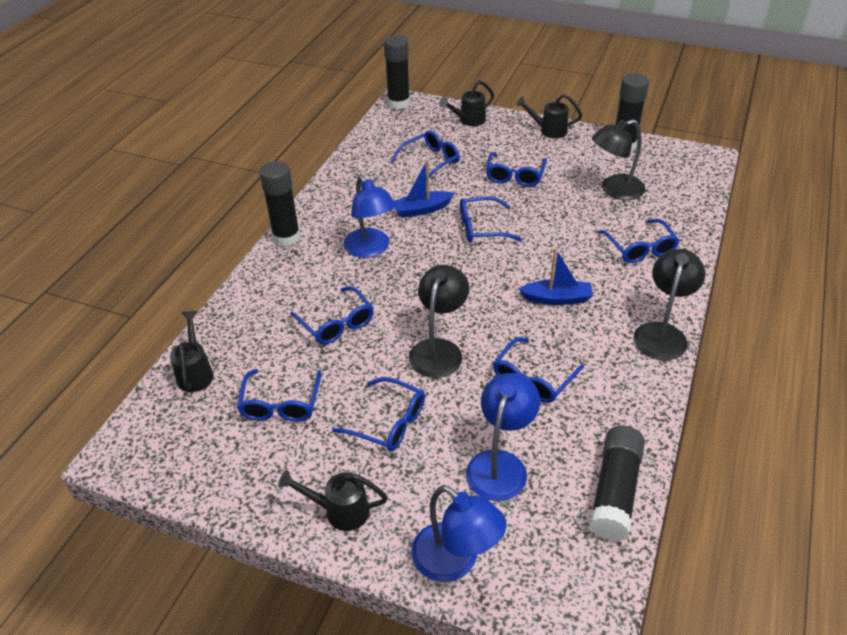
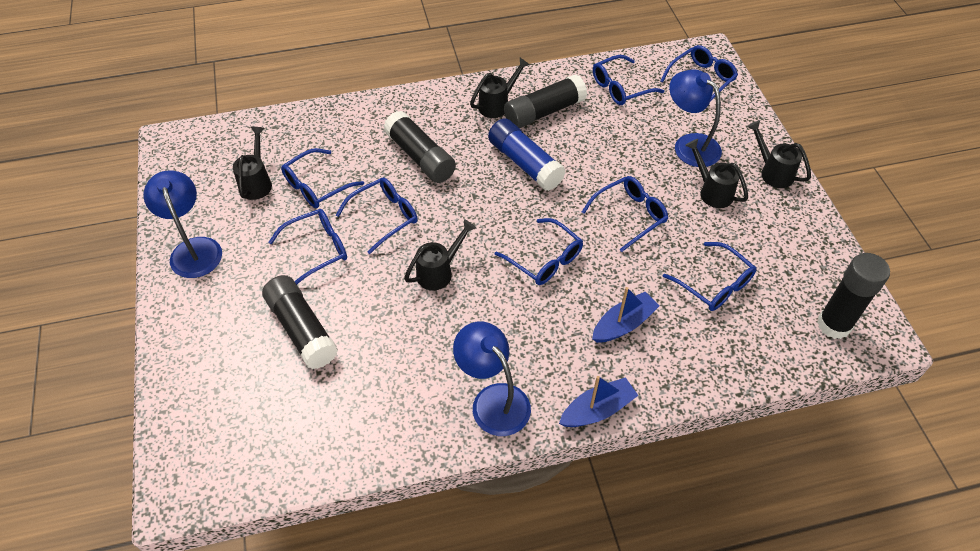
black lamp: [409,265,469,378] [592,119,646,200] [634,249,706,360] = 3 -> none = 0
black watering can: [170,311,214,392] [278,470,388,531] [439,80,494,126] [516,94,582,138] = 4 -> [233,127,272,200] [404,219,476,290] [470,58,530,118] [685,139,748,208] [747,120,811,188] = 5
blue glue stick: none = 0 -> [488,118,566,191] = 1

